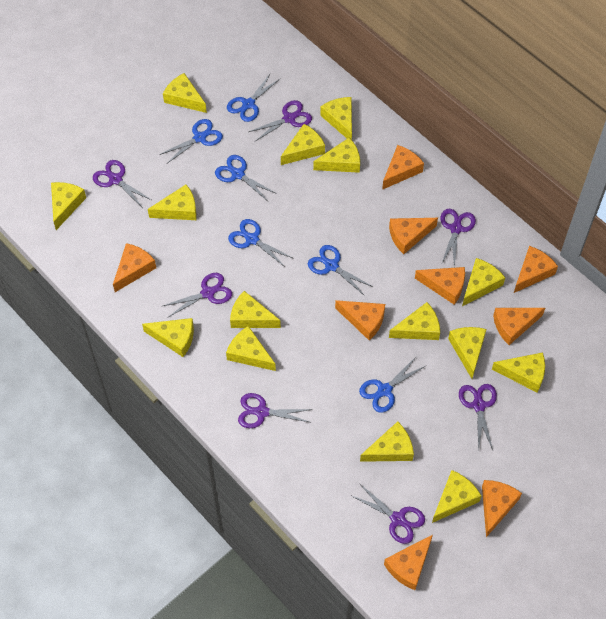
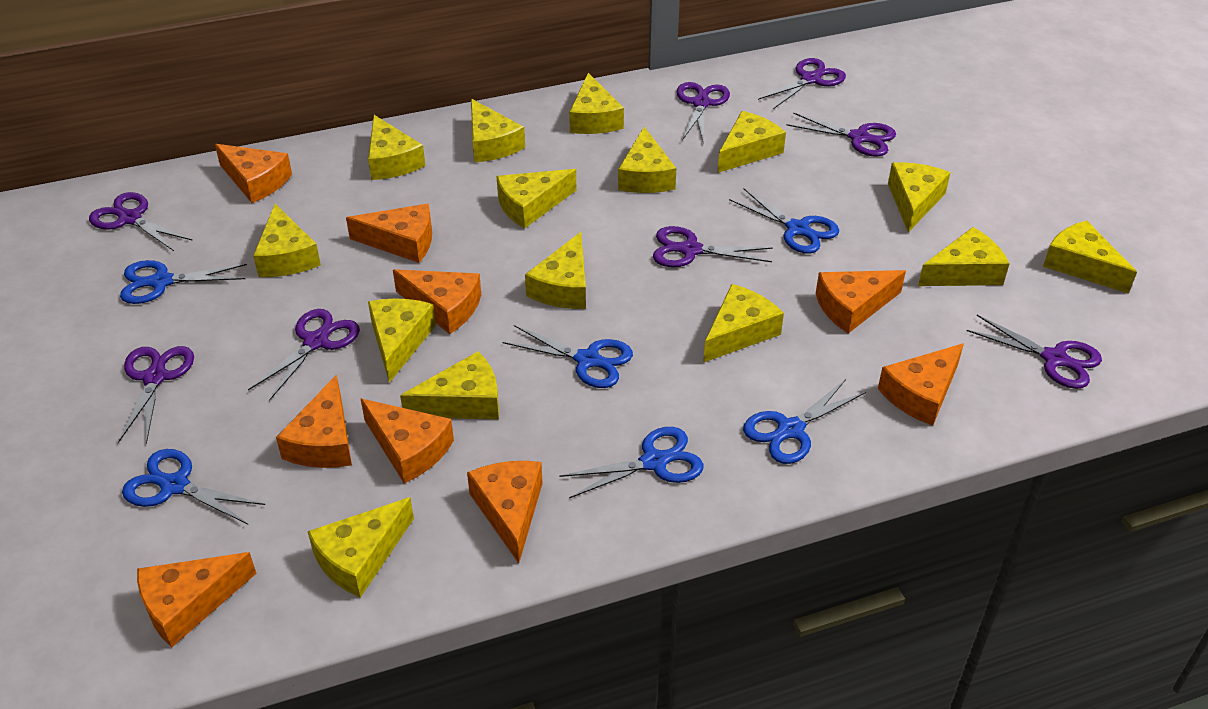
purple scissors: [93,160,151,207] [163,273,232,318] [238,393,313,428] [249,100,312,141] [352,484,425,544] [440,209,476,268] [459,384,497,451] = 7 -> [89,192,193,251] [118,346,194,444] [248,309,360,401] [653,226,773,267] [676,82,730,142] [758,58,846,108] [787,112,896,157] [967,315,1102,389] = 8

